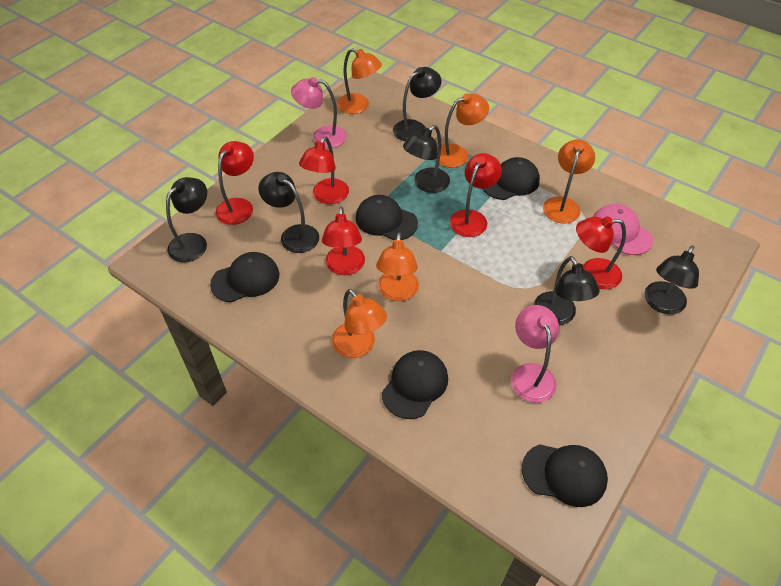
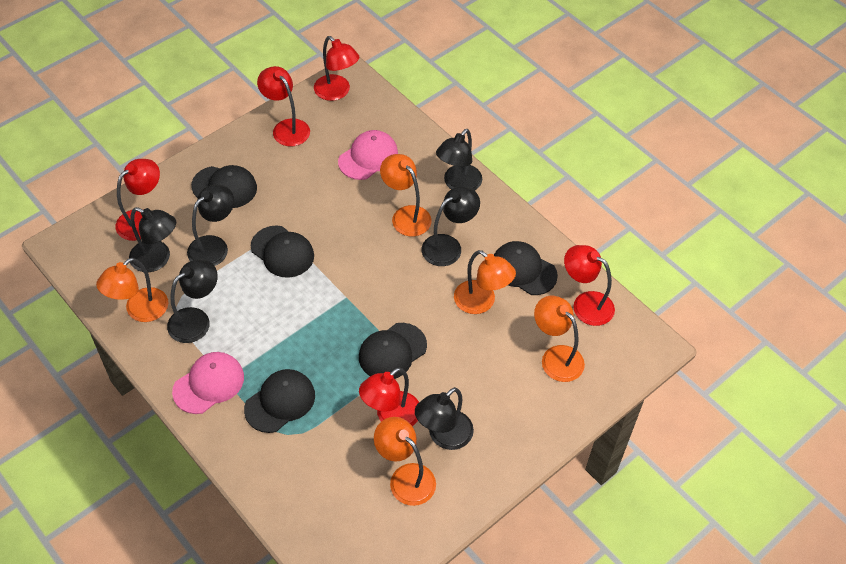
pink cap: [593,204,653,255] = 1 -> [172,352,244,414] [338,130,398,180] = 2
pink lamp: [291,77,347,148] [511,305,559,403] = 2 -> none = 0

